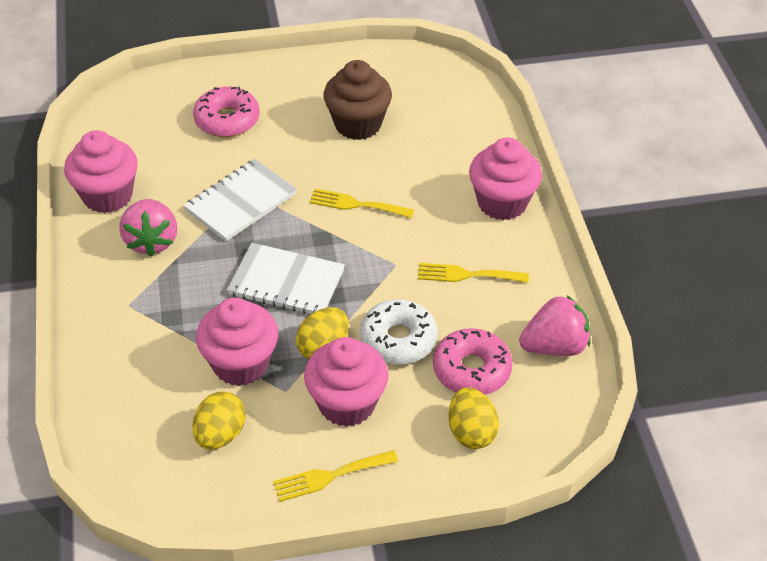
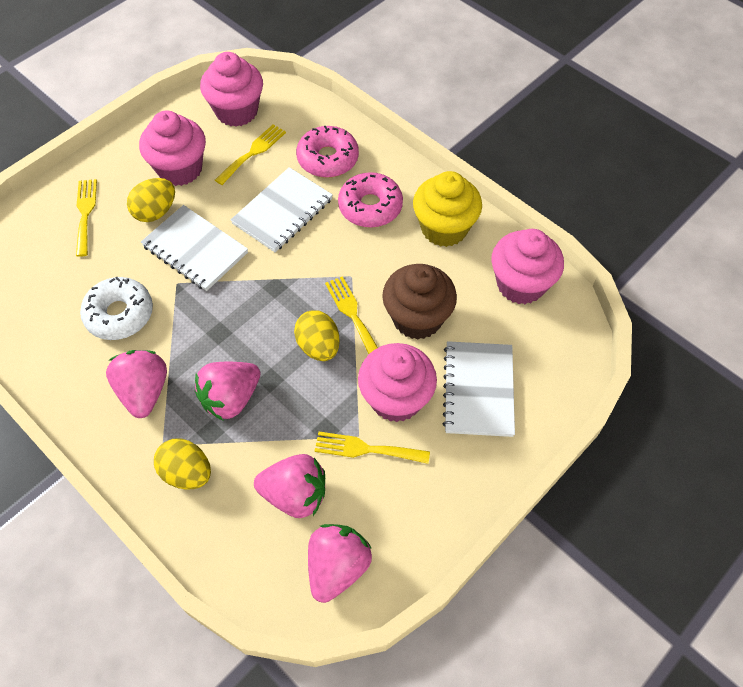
pink strawberry: [119,199,177,257] [519,296,591,356] = 2 -> [106,350,167,418] [195,362,261,421] [254,454,325,518] [308,524,372,603] = 4
white notebook: [183,159,297,241] [227,243,345,314] = 2 -> [141,205,248,291] [231,167,333,252] [443,341,515,437] = 3
yellow cupcake: none = 0 -> [413,171,482,247] = 1
yellow fork: [273,450,398,502] [309,189,414,218] [418,263,529,283] = 3 -> [76,179,97,257] [215,124,286,185] [315,432,430,464] [325,276,378,354] = 4

